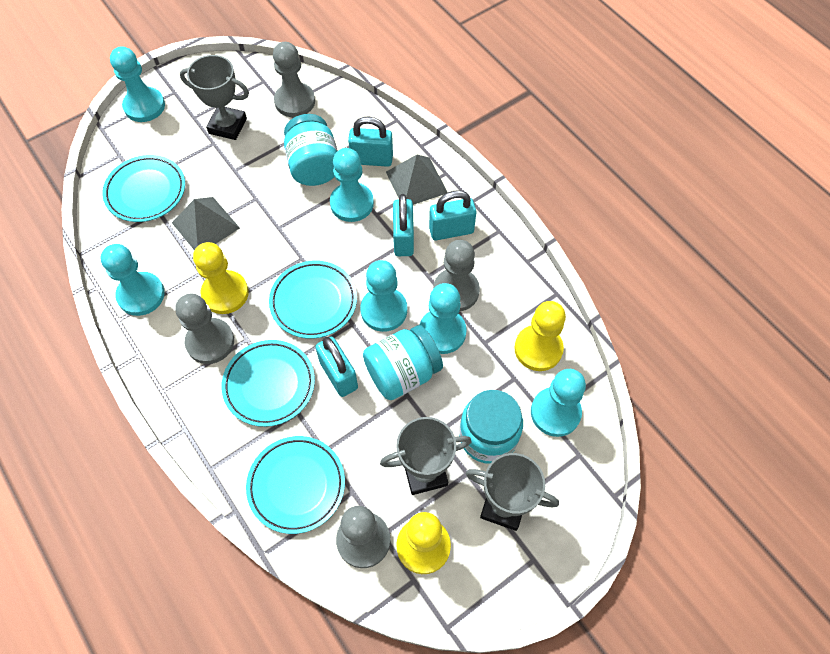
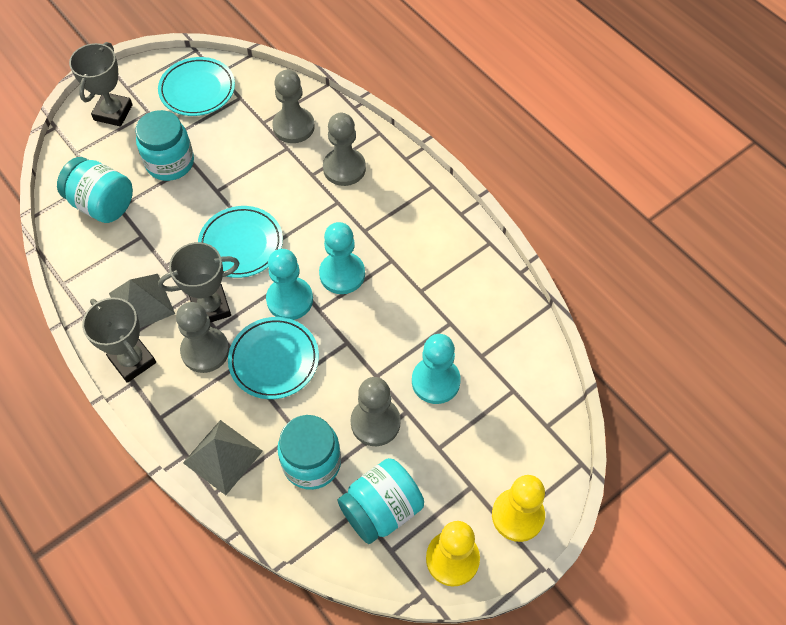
turquoise jar: [284,114,338,186] [363,325,443,400] [459,390,523,464] = 3 -> [57,157,133,223] [135,110,194,181] [277,415,341,490] [338,458,424,544] = 4
turquoise padlock: [315,337,358,397] [348,117,393,167] [393,194,414,256] [429,190,476,240] = 4 -> none = 0
turquoise pawn: [101,244,165,316] [110,46,165,122] [330,148,374,222] [360,260,407,332] [419,283,467,354] [531,369,586,437] = 6 -> [266,249,313,320] [319,222,365,294] [412,334,461,404] = 3
turquoise plate: [102,155,185,222] [222,340,315,427] [246,436,345,534] [269,261,357,339] = 4 -> [158,57,235,116] [198,206,283,278] [228,317,319,399] = 3
yellow pawn: [193,242,249,314] [396,512,451,574] [514,301,566,371] = 3 -> [426,521,480,587] [492,475,545,542] = 2

